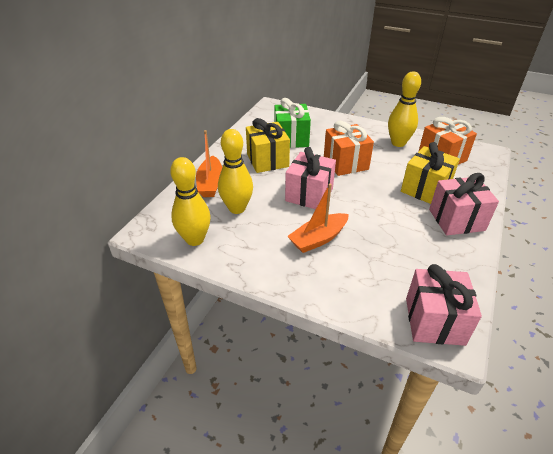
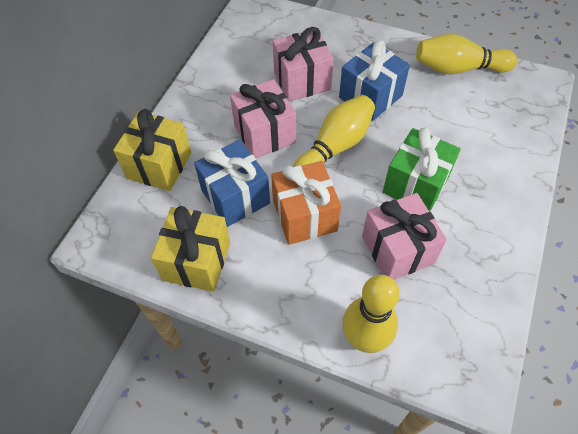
blue gift: none = 0 -> [194,140,270,227] [339,40,410,121] = 2
orange boat: [196,130,222,197] [287,184,349,253] = 2 -> none = 0
orange gift: [324,121,374,176] [419,117,477,165] = 2 -> [271,161,341,245] = 1

